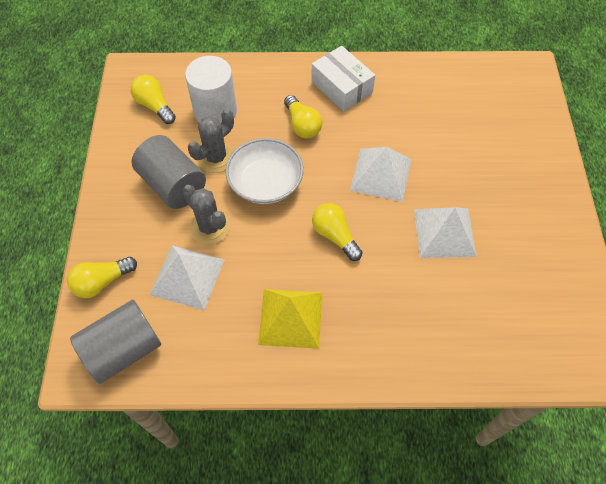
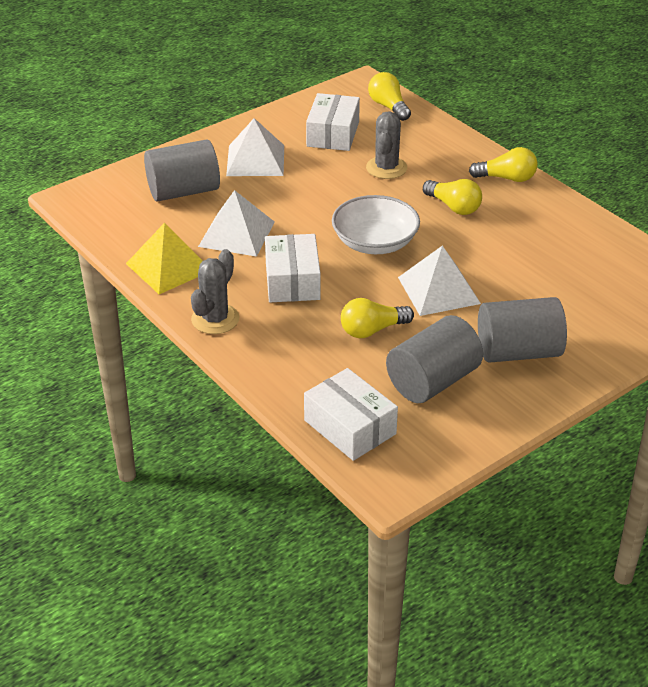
grey cylinder: [70,300,161,384] [132,135,206,209] = 2 -> [144,139,220,202] [386,315,483,403] [478,297,567,363] = 3
white box: [311,46,375,111] = 1 -> [265,234,321,302] [304,368,398,461] [306,93,360,151] = 3
white cylinder: [185,56,237,124] = 1 -> none = 0

